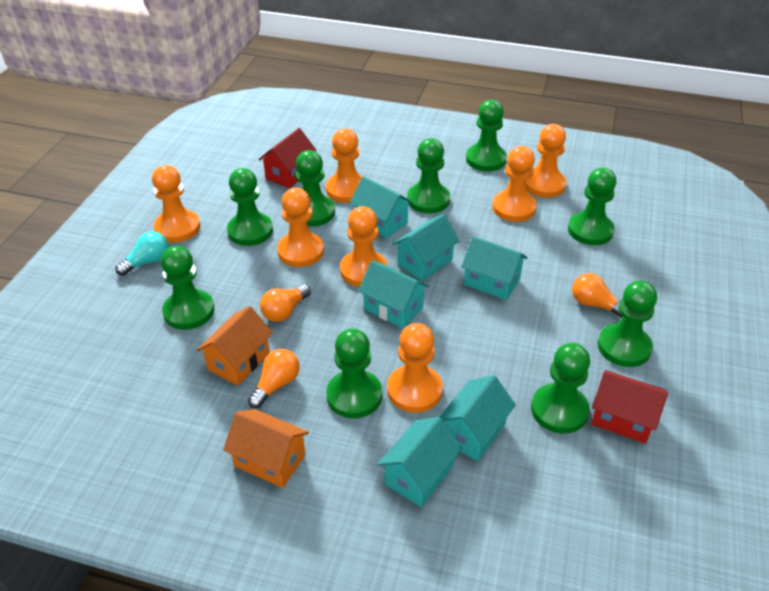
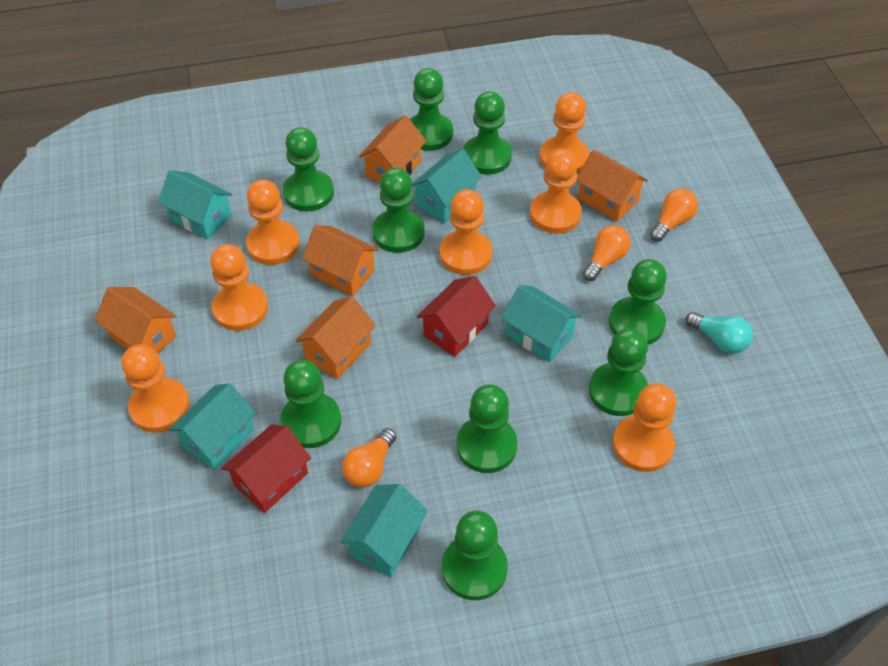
orange house: [197,306,273,386] [223,409,309,488] = 2 -> [95,287,177,354] [295,296,376,379] [302,225,379,296] [359,115,426,183] [577,150,648,222] = 5
turquoise house: [349,176,413,238] [358,260,429,329] [378,417,462,507] [393,214,460,281] [440,375,516,461] [461,236,528,300] = 6 -> [158,170,232,239] [169,383,256,470] [340,484,428,577] [412,149,482,223] [501,285,582,362] = 5

